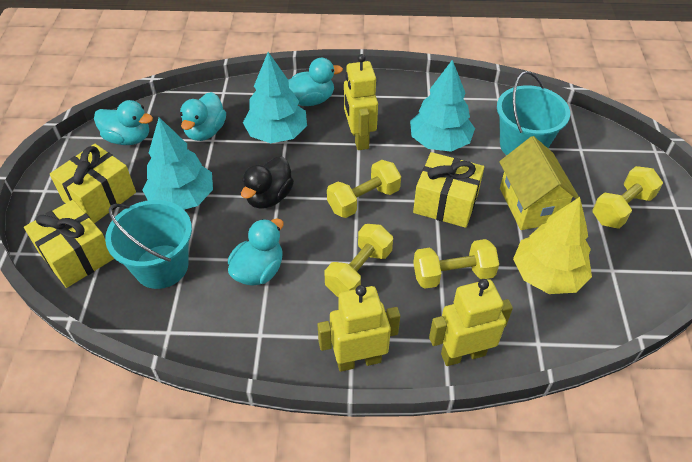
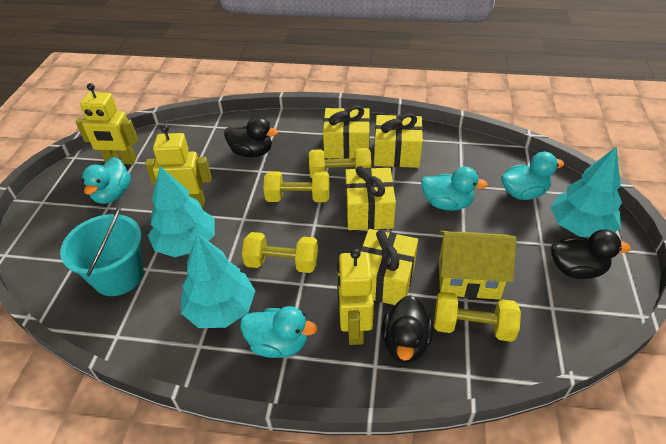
black duck: [241,156,294,209] = 1 -> [224,117,278,157] [382,295,433,363] [551,229,631,279] = 3
turquoise bucket: [105,200,192,289] [497,71,570,155] = 2 -> [60,206,144,296] = 1
yellow gift: [24,200,114,288] [50,144,136,223] [413,152,484,228] = 3 -> [323,105,370,159] [345,166,396,230] [360,229,418,305] [374,113,423,168] = 4
yellow tree: [513,197,592,294] = 1 -> none = 0

